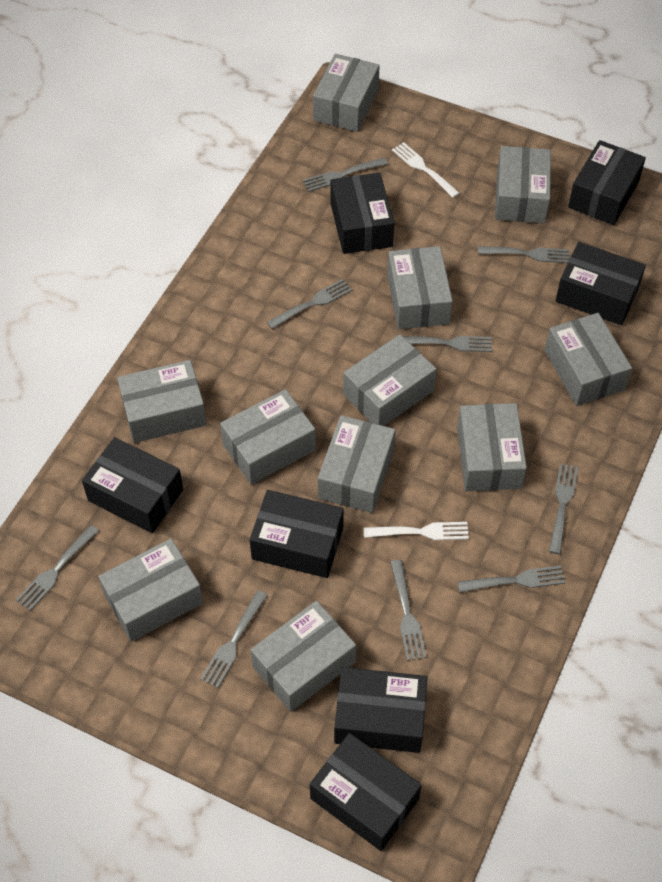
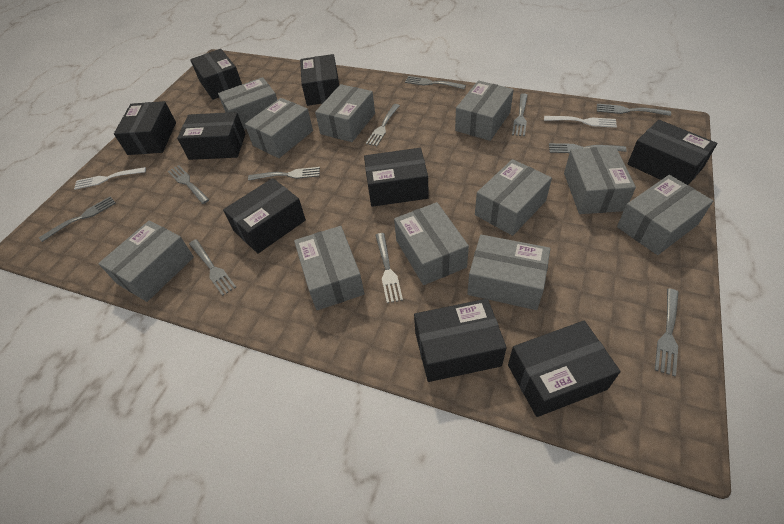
black box: [82,437,184,533] [250,490,344,578] [310,733,422,851] [331,173,394,254] [334,667,427,753] [555,242,646,325] [568,140,646,225] = 7 -> [114,101,176,155] [177,112,245,160] [190,49,242,100] [223,178,306,254] [300,54,339,106] [364,148,429,207] [414,299,507,382] [508,321,621,417] [628,120,717,185] = 9
grey fork: [16,525,99,611] [200,590,268,688] [267,279,352,329] [302,157,388,192] [390,560,427,661] [403,336,492,352] [457,566,565,592] [478,246,570,263] [549,463,578,554] = 9 -> [39,197,116,242] [168,165,209,204] [189,239,236,296] [248,167,320,181] [366,104,400,146] [376,233,403,303] [405,76,466,89] [512,93,528,136] [549,143,627,153] [597,104,671,116] [655,288,678,376] = 11

